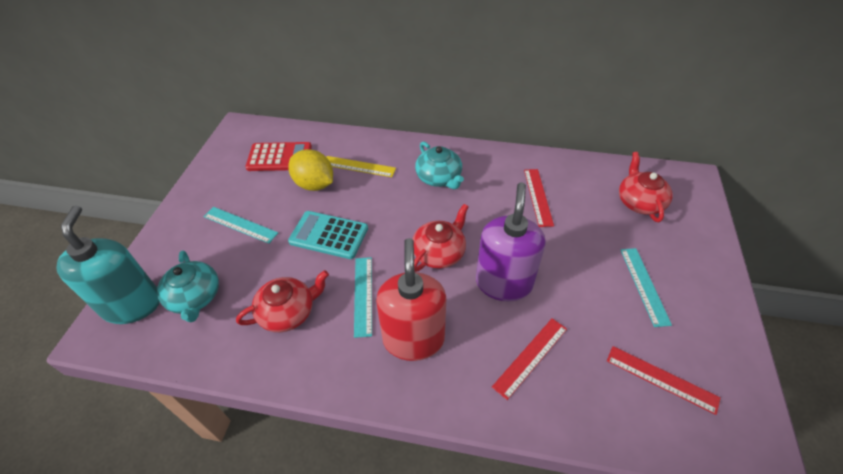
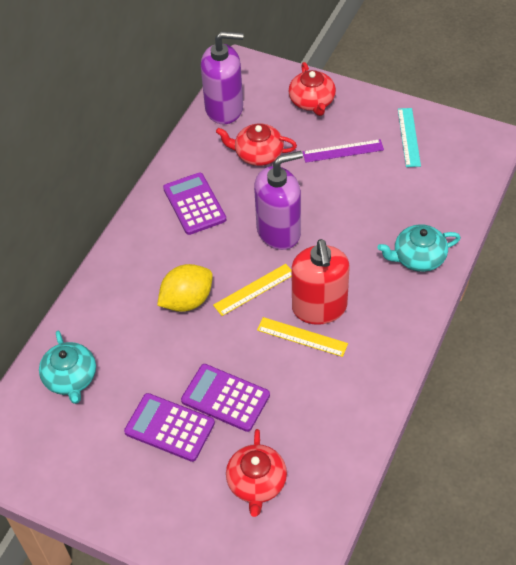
purple calculator: none = 0 -> [124,393,215,462] [163,172,226,235] [181,364,270,432] = 3
purple ruler: none = 0 -> [303,139,384,163] = 1
purple soap dispenser: [476,182,545,302] = 1 -> [201,31,243,124] [254,151,303,250] = 2
red calculator: [245,142,312,171] = 1 -> none = 0
red ruler: [492,318,567,400] [524,169,554,227] [607,346,721,415] = 3 -> none = 0
turquoise calculator: [288,211,368,259] = 1 -> none = 0
turquoise ruler: [203,207,278,244] [354,257,372,338] [621,248,672,327] = 3 -> [398,108,421,167] = 1
turquoise soap dispenser: [56,205,160,324] = 1 -> none = 0
yellow ruler: [326,156,396,177] = 1 -> [213,264,292,316] [257,317,348,357] = 2

